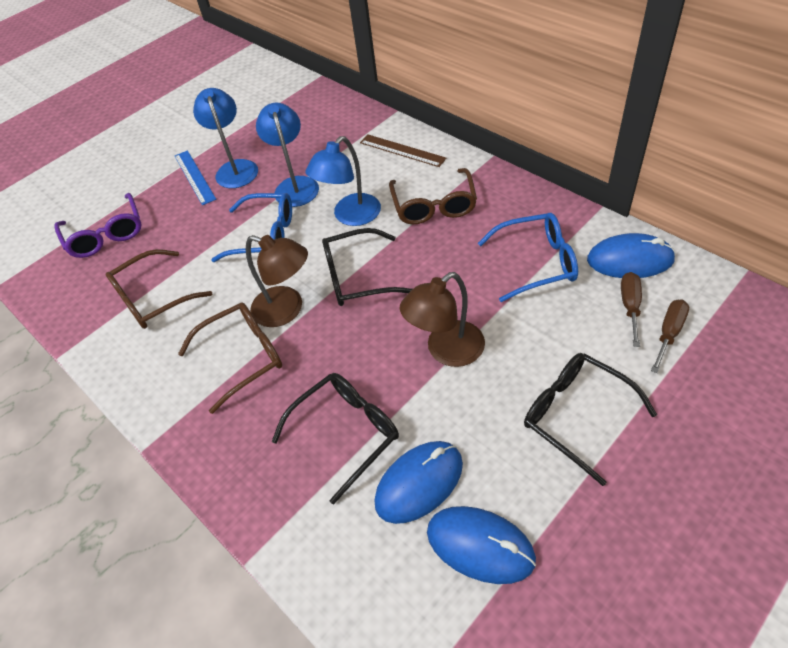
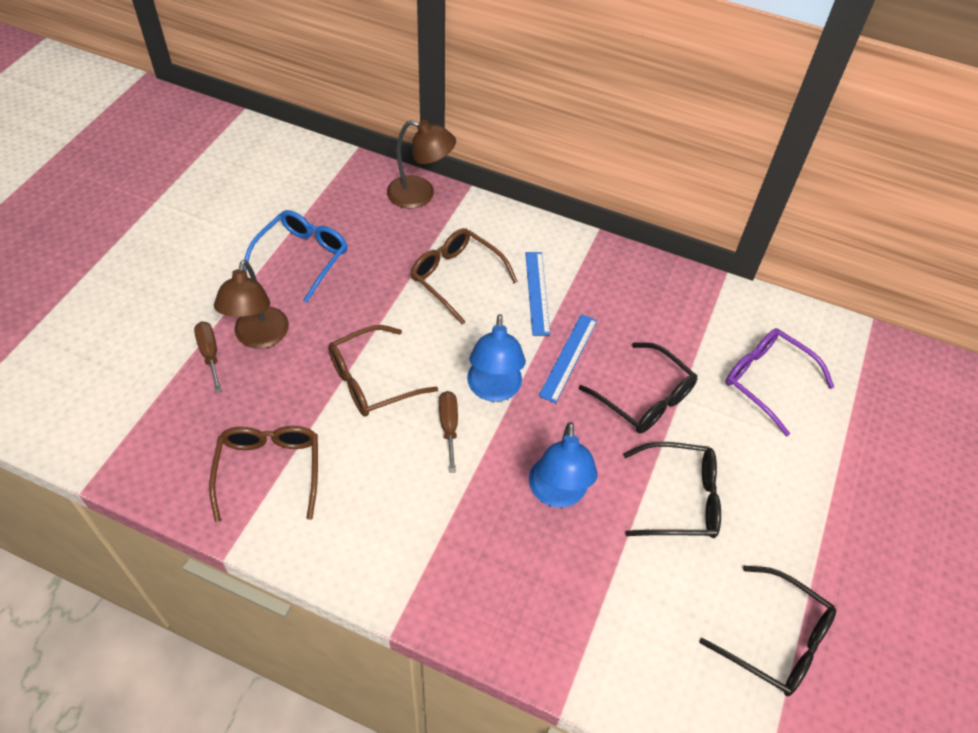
blue glasses: [211,193,292,262] [478,213,578,302] = 2 -> [244,210,348,303] = 1
blue lamp: [193,88,258,188] [256,103,319,207] [305,136,381,226] = 3 -> [467,314,526,402] [529,422,598,508] = 2
blue mouse: [375,441,463,524] [427,506,536,584] [587,233,676,278] = 3 -> none = 0
blue ruler: [175,150,216,205] = 1 -> [525,252,550,335] [539,314,597,403] = 2
brown ruler: [360,135,447,167] = 1 -> none = 0

